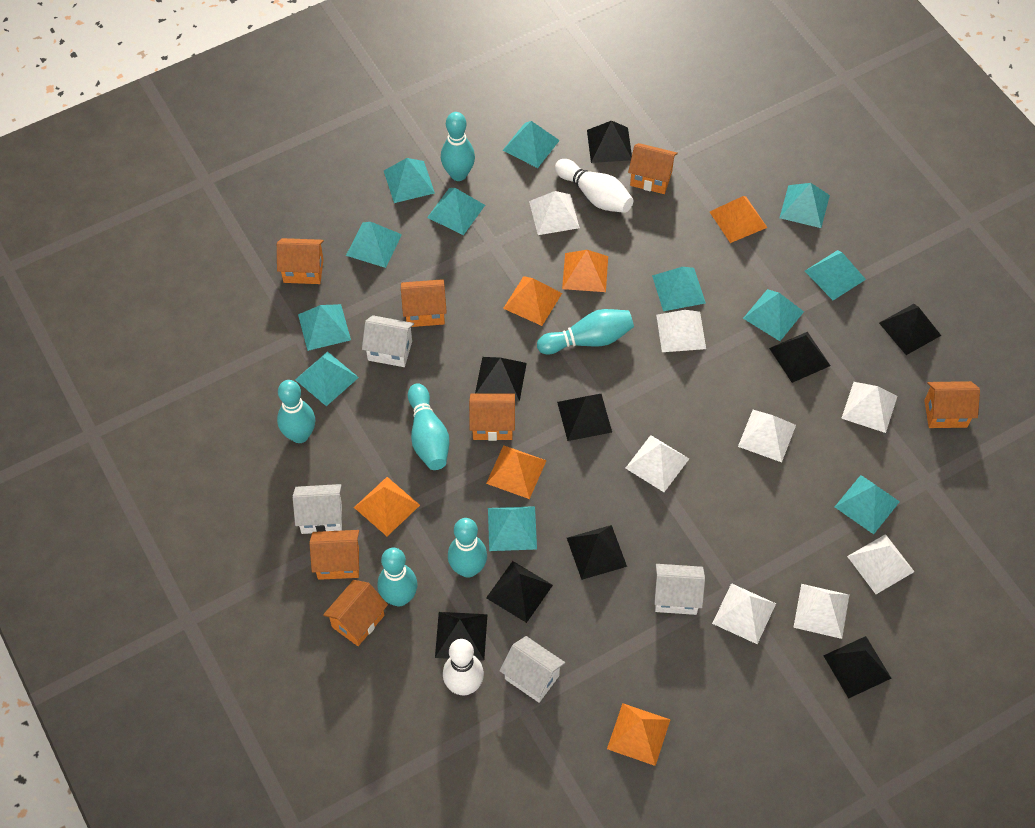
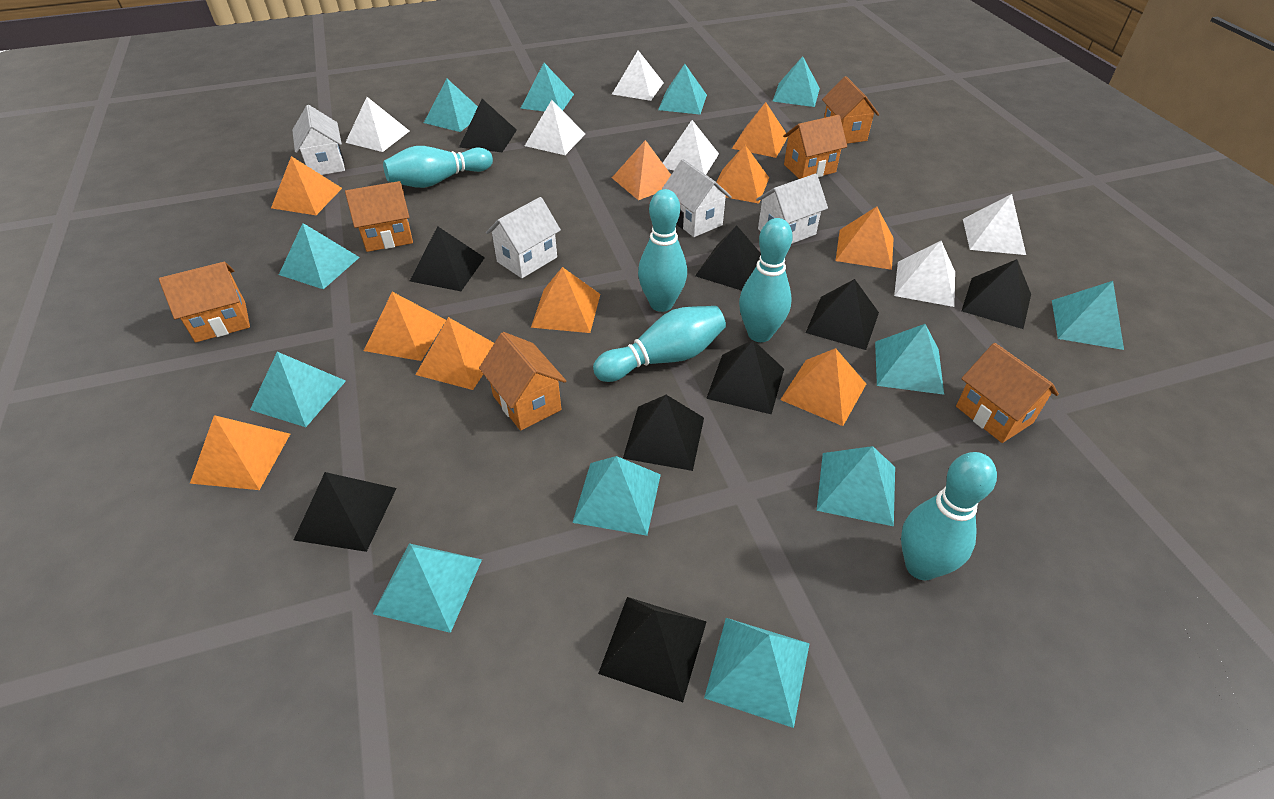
orange house: [277,238,324,284] [310,530,359,580] [323,580,388,646] [401,279,447,327] [469,393,515,441] [628,143,678,194] [924,381,980,428] = 7 -> [159,262,250,343] [345,181,413,252] [479,332,566,431] [783,115,847,179] [822,76,879,144] [956,343,1059,443] = 6
orange pyramid: [354,477,420,536] [486,445,547,499] [503,276,562,326] [562,250,608,292] [607,703,670,766] [710,196,767,243] = 6 -> [190,415,290,490] [271,156,342,215] [364,292,446,361] [415,317,494,390] [531,267,600,333] [612,140,671,200] [716,145,769,204] [732,102,788,158] [780,348,866,426] [836,206,894,270] = 10
turquoise bowling pin: [277,380,315,443] [378,548,417,606] [408,383,450,470] [441,112,475,181] [448,518,487,578] [537,309,634,354] = 6 -> [383,146,493,188] [593,306,726,382] [638,189,687,312] [739,218,793,342] [901,452,997,580] = 5
white bowling pin: [443,639,484,695] [555,159,633,213] = 2 -> none = 0
white pyramid: [529,191,580,235] [625,435,689,492] [656,310,706,352] [712,583,776,644] [738,410,796,462] [793,584,849,639] [841,382,897,433] [847,534,914,594] = 8 -> [345,97,409,152] [525,100,585,155] [612,51,664,101] [663,120,719,174] [894,241,955,307] [963,194,1026,255] = 6

